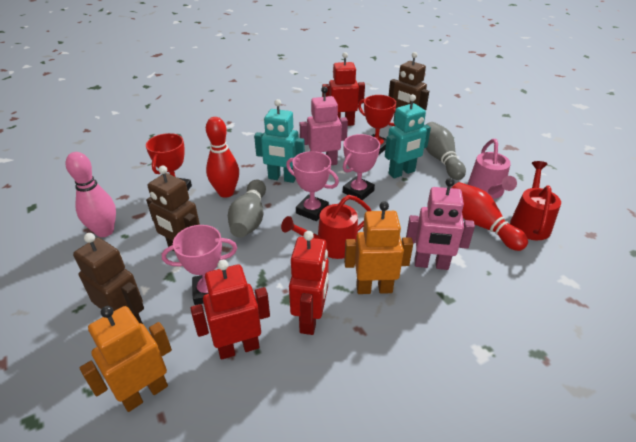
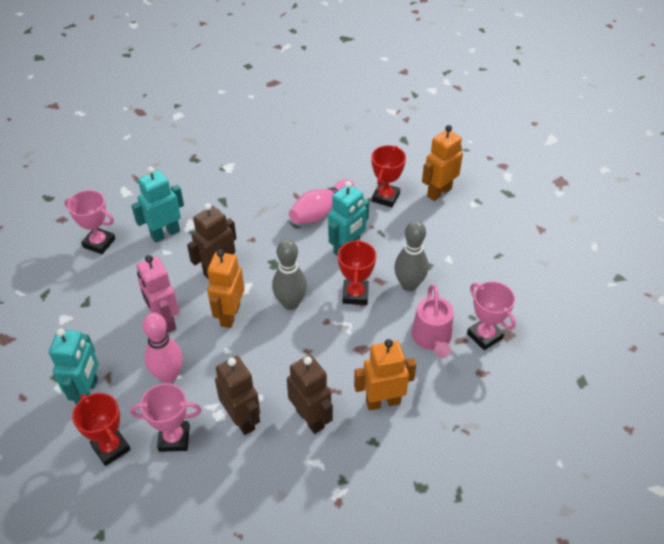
orange robot: [80,306,172,412] [344,201,413,294] = 2 -> [207,249,244,328] [354,339,416,411] [422,125,463,201] = 3
pink bowling pin: [66,152,116,237] = 1 -> [142,313,183,383] [289,179,355,224] = 2
pink robot: [300,86,348,165] [406,178,475,270] = 2 -> [136,255,179,333] = 1
red bowling pin: [206,117,239,198] [452,182,528,251] = 2 -> none = 0
red robot: [191,260,270,360] [289,231,329,335] [322,52,365,126] = 3 -> none = 0
red trophy: [146,133,192,190] [358,95,396,155] = 2 -> [72,393,131,466] [338,239,376,305] [372,145,406,207] = 3
red watering can: [281,195,372,259] [510,161,561,240] = 2 -> none = 0
turquoise robot: [254,99,305,183] [385,94,431,178] = 2 -> [49,328,99,404] [131,167,184,243] [328,181,369,256] = 3

